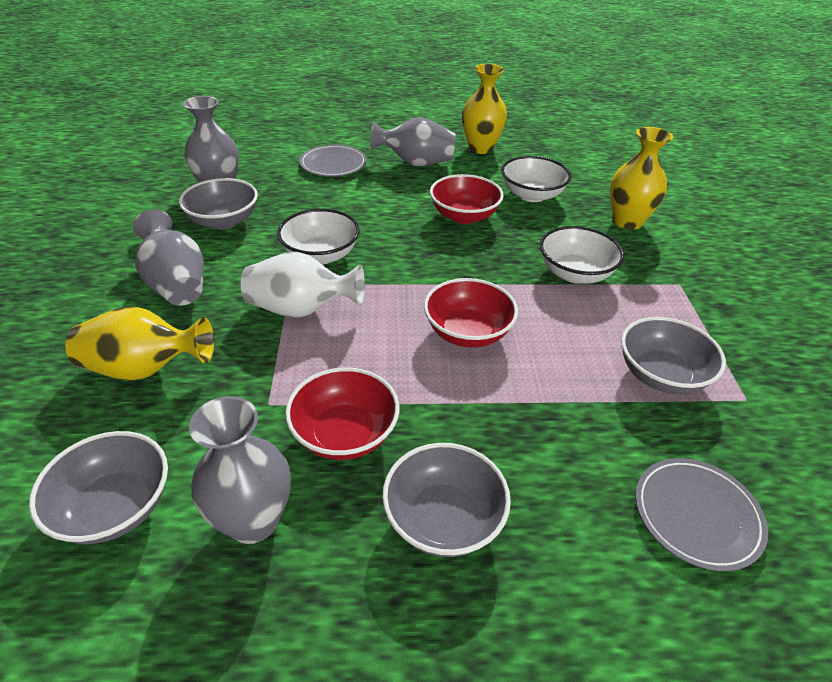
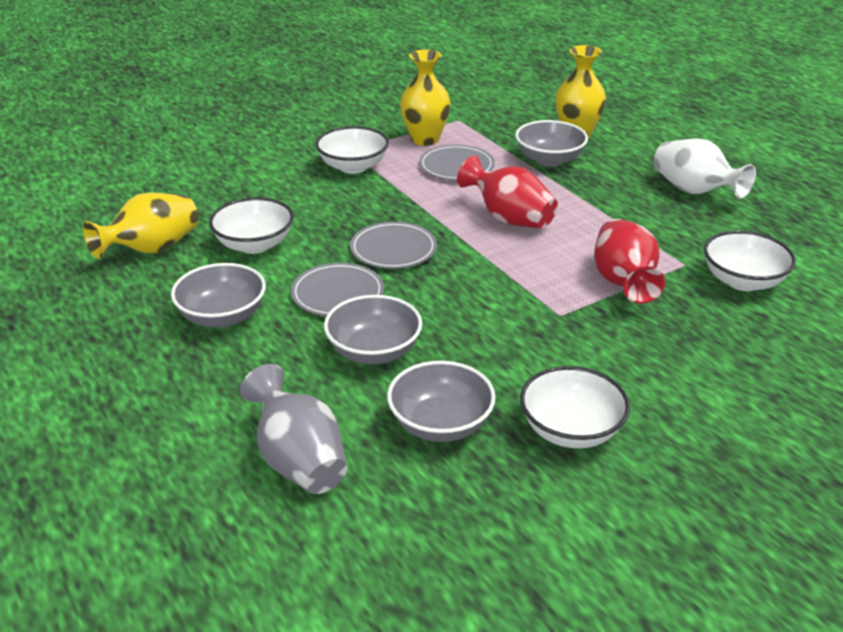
grey plate: [299,145,367,177] [635,458,768,571] = 2 -> [291,263,384,316] [350,222,437,269] [419,145,495,180] = 3
grey vase: [133,209,204,306] [183,96,239,182] [189,396,291,544] [370,117,456,166] = 4 -> [240,364,347,494] = 1
red bowl: [285,367,399,460] [424,278,518,348] [430,174,504,224] = 3 -> none = 0
red vase: none = 0 -> [457,155,558,229] [594,219,665,304] = 2
white bowl: [277,209,360,265] [501,156,571,202] [540,226,624,284] = 3 -> [209,197,294,254] [316,126,389,174] [520,366,630,448] [704,231,796,291] = 4

